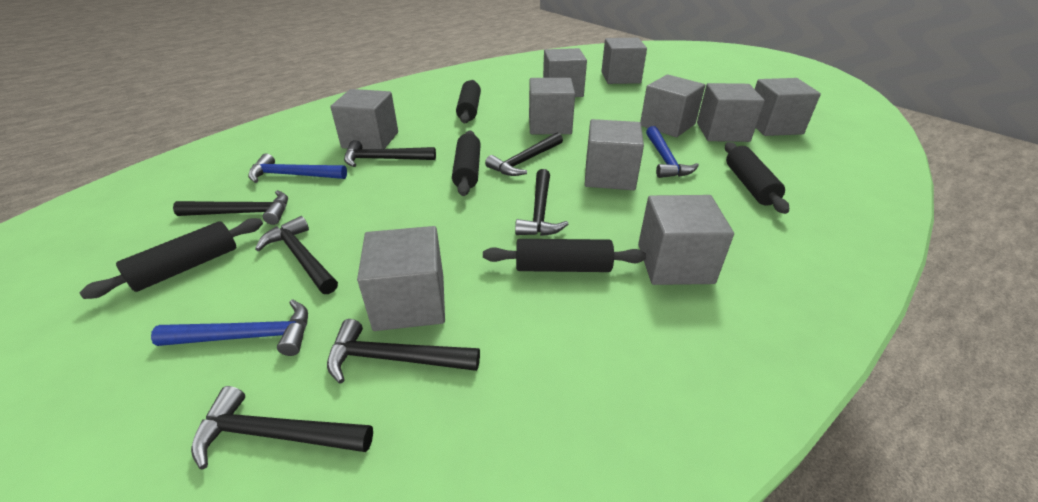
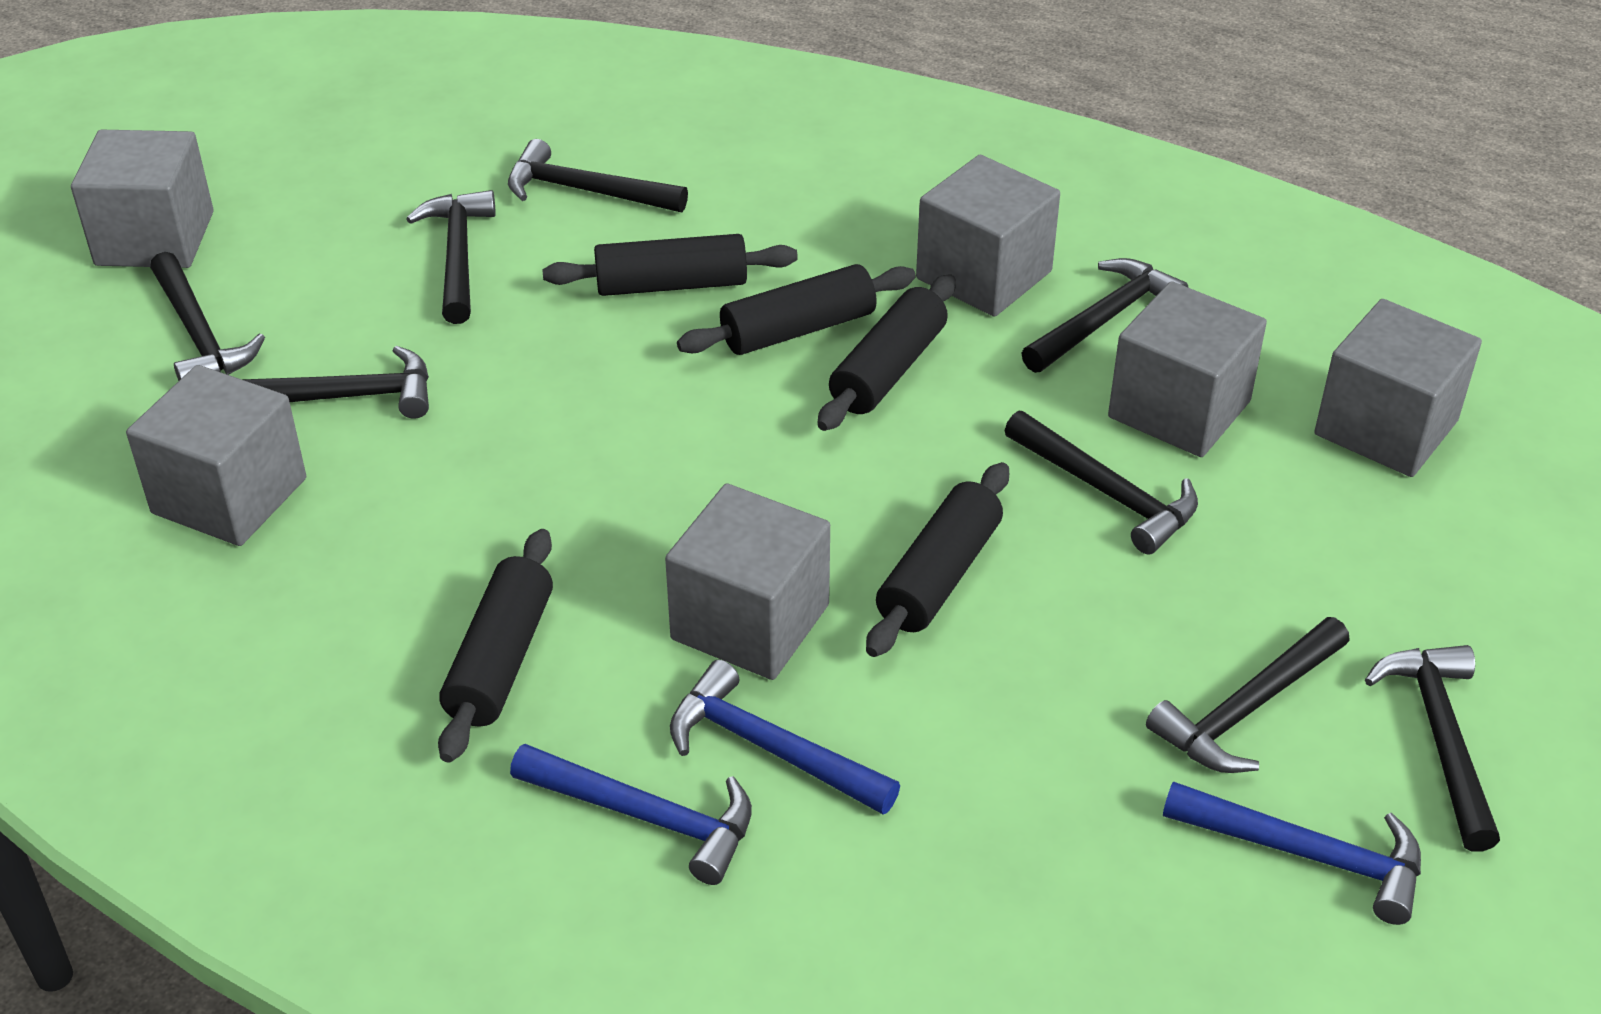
black hammer: [173,190,288,225] [191,386,373,469] [255,216,338,294] [327,319,480,384] [344,140,436,167] [485,132,563,176] [515,169,568,236] = 7 -> [150,252,265,381] [241,346,429,419] [406,190,496,324] [508,139,688,212] [1004,411,1198,555] [1021,258,1188,373] [1146,617,1350,773] [1365,645,1500,852] = 8
grey cube: [330,89,398,149] [357,226,445,331] [529,78,575,134] [543,48,587,97] [585,119,644,190] [601,38,647,84] [638,195,734,285] [640,75,705,137] [697,83,765,142] [755,78,821,136] = 10 -> [71,130,214,268] [126,365,306,546] [665,483,830,680] [916,155,1060,317] [1108,281,1267,457] [1314,299,1482,477] = 6

